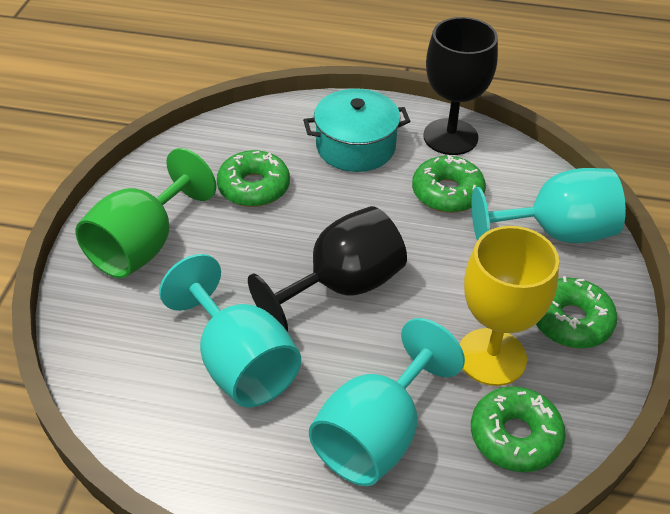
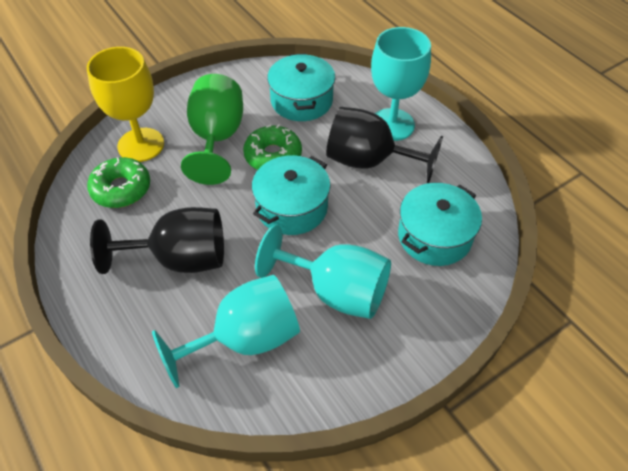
green donut: [217,150,290,207] [412,155,486,213] [471,386,566,472] [536,276,617,348] = 4 -> [87,157,150,208] [243,124,302,170] = 2
turquoise pot: [303,89,410,172] = 1 -> [252,155,330,235] [267,53,335,121] [398,183,482,266] = 3

